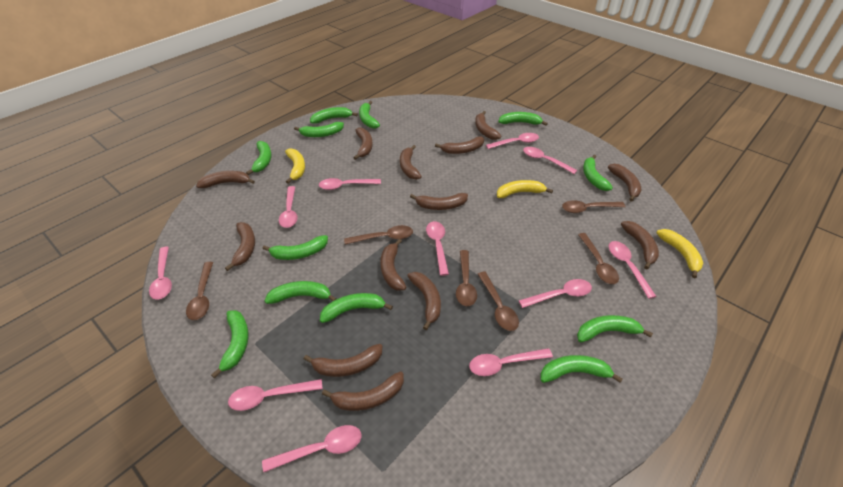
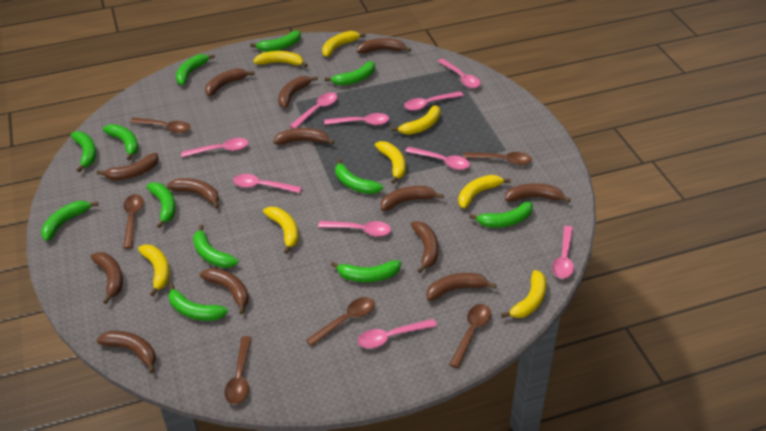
pink spoon: [149,247,172,300] [228,379,323,411] [262,425,361,472] [279,186,298,228] [319,178,381,190] [426,221,449,276] [469,348,553,376] [486,133,539,149] [519,279,592,308] [523,147,577,174] [609,241,657,299] = 11 -> [181,138,249,157] [233,174,302,193] [290,92,337,129] [318,221,391,237] [324,113,389,125] [357,319,437,348] [404,91,464,111] [405,147,470,170] [438,58,481,88] [552,226,574,279] = 10
yellow banana: [285,148,305,184] [497,180,553,198] [656,229,703,278] = 3 -> [138,244,170,296] [253,51,308,67] [263,207,298,254] [322,31,366,57] [375,141,406,184] [392,105,440,135] [458,175,511,209] [501,270,546,318] = 8

